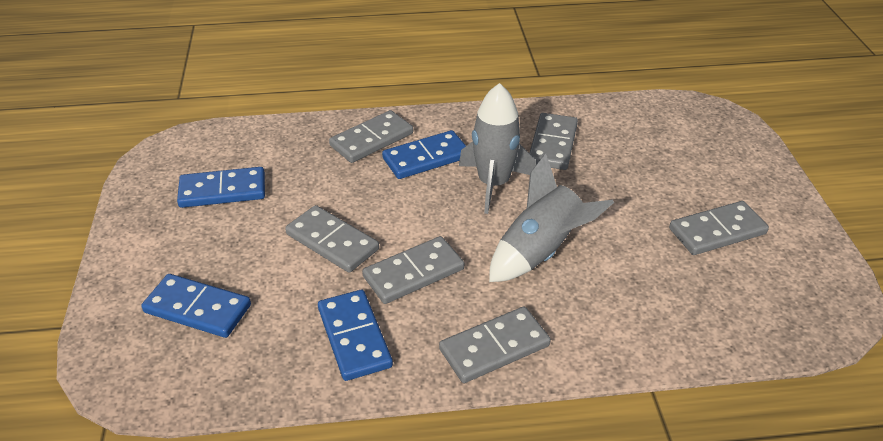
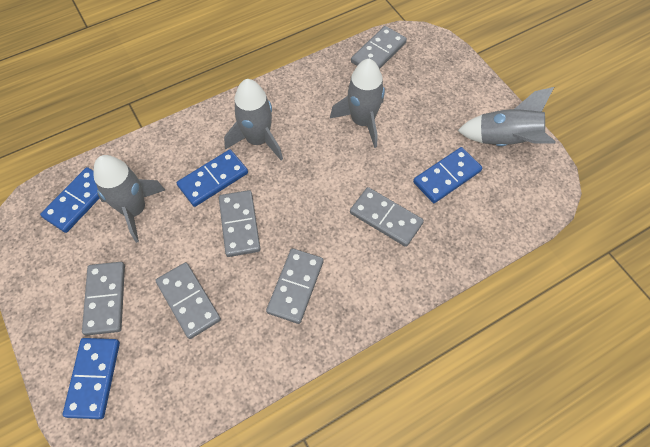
grey rocket: [459,83,535,214] [489,153,614,282] = 2 -> [94,155,165,243] [224,79,283,160] [330,59,385,148] [458,87,555,146] = 4

